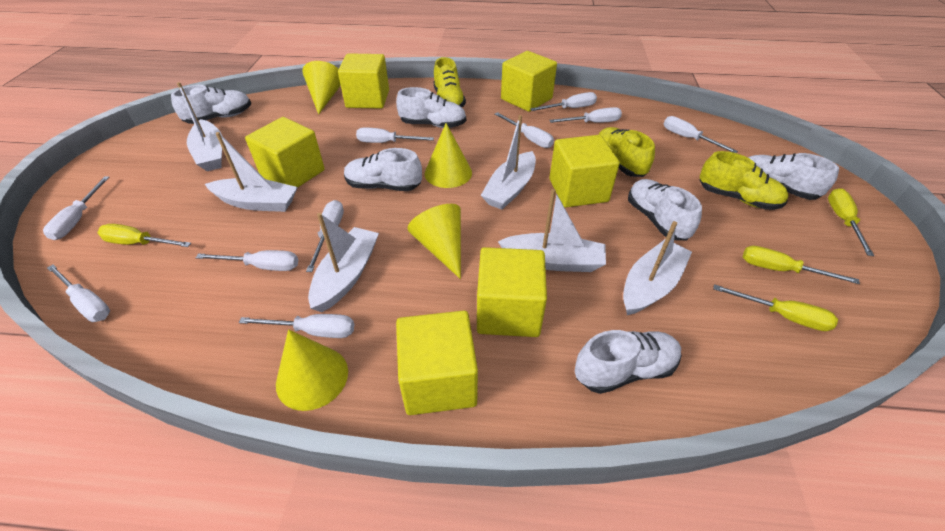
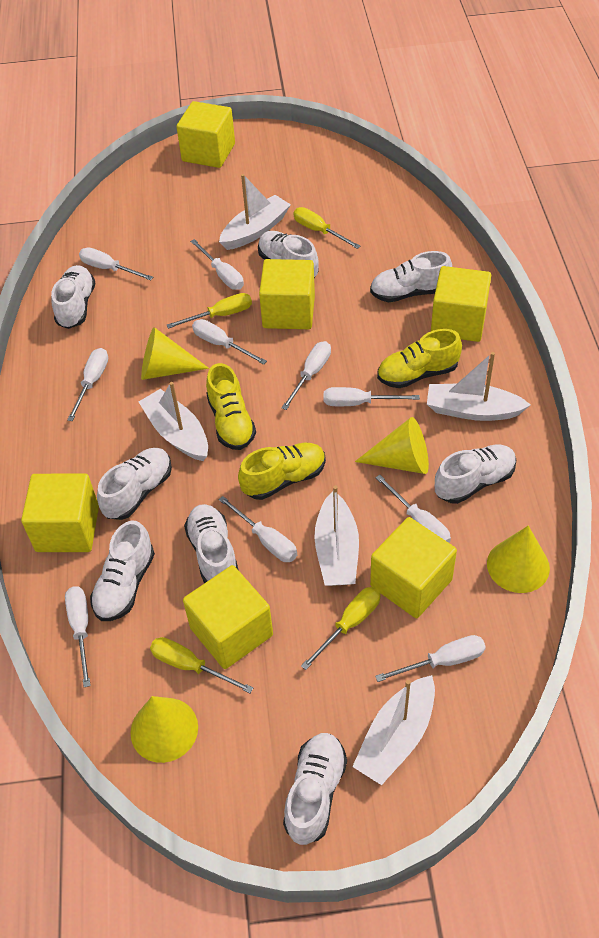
white boat: [177,82,222,171] [205,132,298,212] [308,213,379,312] [481,115,536,210] [498,189,606,272] [623,221,692,315] = 6 -> [139,382,208,461] [219,174,291,250] [314,485,359,586] [352,675,435,785] [427,352,531,421] = 5
white shoe: [171,85,251,124] [344,148,422,191] [396,87,466,128] [575,330,682,394] [628,179,702,240] [748,153,839,200] = 6 -> [51,265,95,329] [90,521,155,621] [97,448,172,520] [184,504,239,583] [258,231,319,278] [283,733,347,845] [370,251,452,302] [435,445,516,504] = 8

